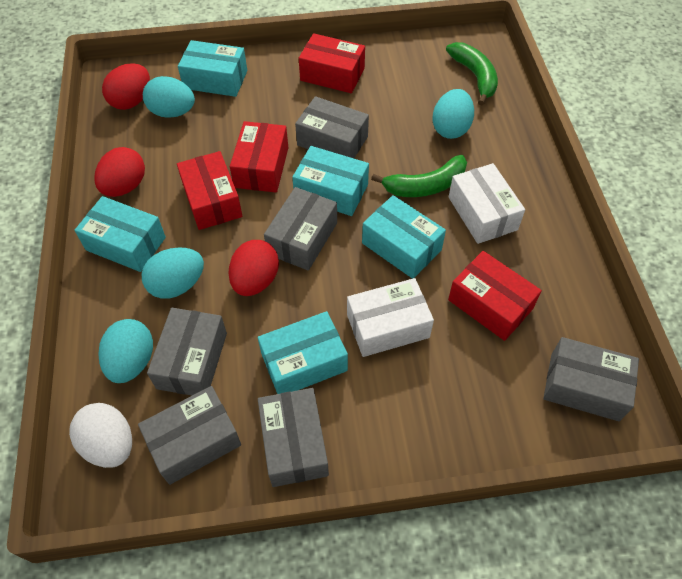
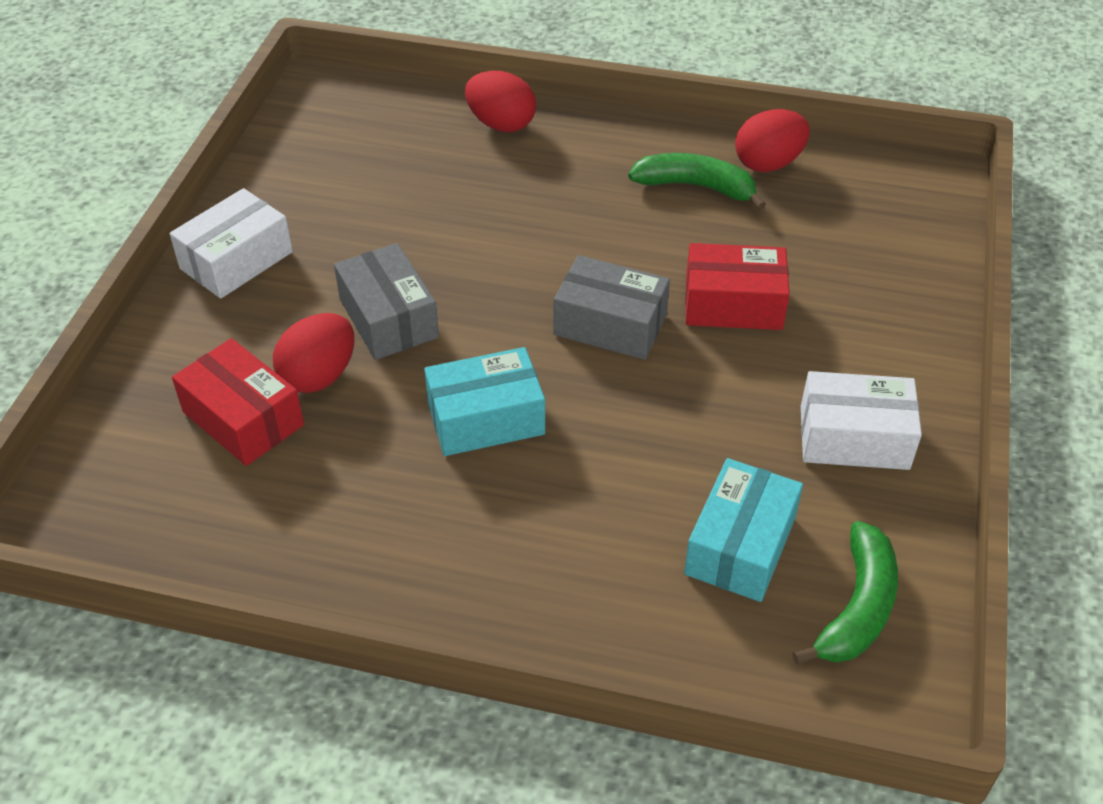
grey box: [138,386,241,485] [147,308,227,395] [258,388,329,487] [264,187,337,271] [295,96,369,158] [543,337,639,421] = 6 -> [334,243,439,360] [554,255,670,360] = 2
red box: [177,151,242,230] [230,121,288,193] [299,33,365,93] [448,251,542,341] = 4 -> [172,338,304,466] [685,243,790,330] = 2
turquoise box: [75,196,166,272] [178,40,247,97] [258,311,348,394] [292,146,369,216] [362,195,446,279] = 5 -> [424,347,545,456] [684,458,803,602] = 2
turquoise egg: [99,319,153,383] [142,247,204,299] [143,76,195,118] [433,89,474,139] = 4 -> none = 0
white egg: [69,403,132,468] = 1 -> none = 0

